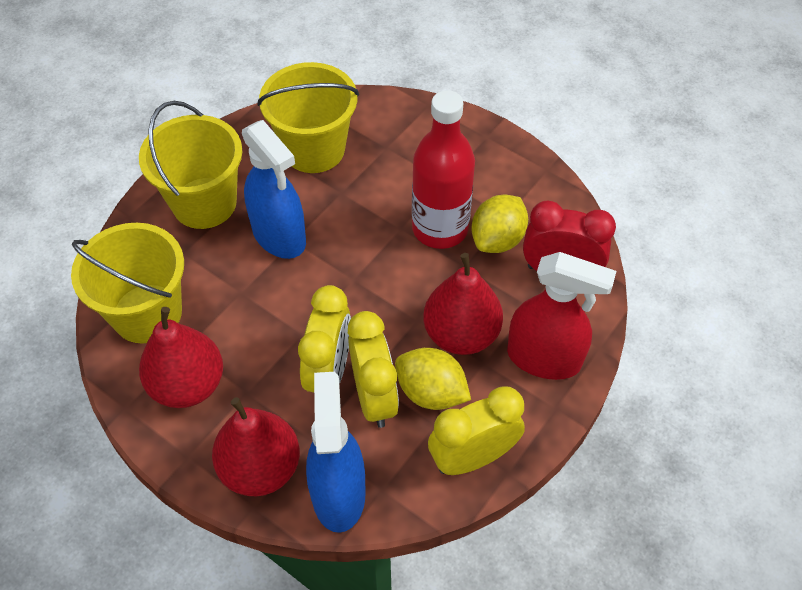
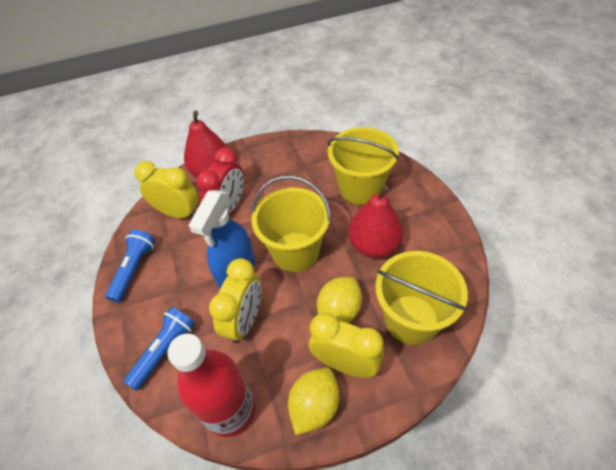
blue flashlight: none = 0 -> [105,229,155,303] [123,307,195,391] = 2
blue spray bottle: [242,120,306,259] [306,372,366,533] = 2 -> [189,190,255,289] = 1
red pear: [139,307,223,408] [212,397,300,496] [423,253,503,355] = 3 -> [184,110,228,177] [348,185,403,258] = 2
red spray bottle: [507,252,616,380] = 1 -> none = 0

